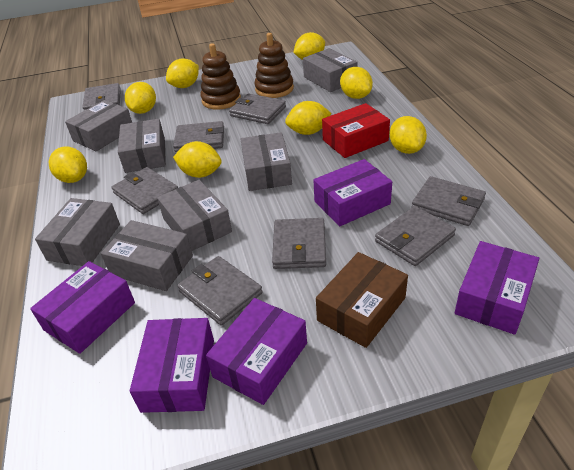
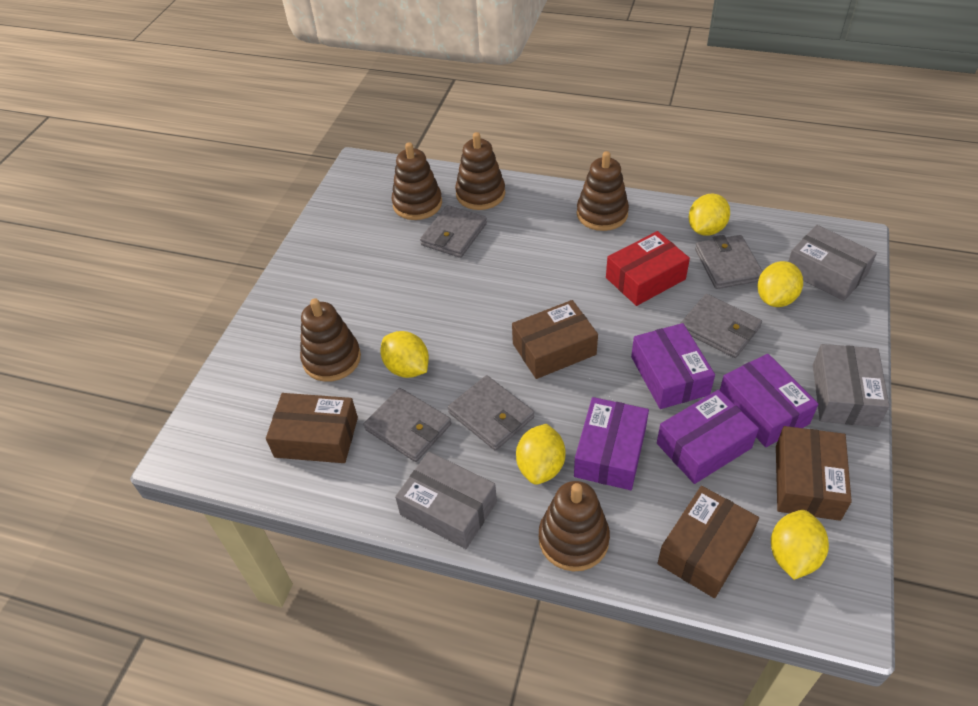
brown box: [316,252,408,348] = 1 -> [266,393,358,463] [512,300,598,379] [657,486,759,598] [776,426,852,521] = 4
brown stacking toy: [200,43,241,110] [254,33,294,98] = 2 -> [300,298,361,382] [392,142,442,220] [455,132,505,210] [539,481,610,571] [577,151,629,231] = 5
grey box: [35,198,120,266] [65,100,132,151] [101,220,193,291] [118,119,166,173] [157,180,232,251] [241,132,292,191] [303,48,357,92] = 7 -> [395,452,497,549] [788,225,877,301] [813,344,890,427] = 3
grey wallet: [82,83,121,111] [112,167,178,214] [173,121,224,152] [177,256,263,326] [229,93,286,124] [272,218,326,269] [375,206,456,266] [412,176,486,226] = 8 -> [363,388,451,462] [420,205,487,258] [448,375,534,451] [680,294,762,358] [695,235,763,289] = 5
purple box: [30,261,135,354] [130,318,214,413] [206,298,307,405] [313,159,392,226] [454,241,539,335] = 5 -> [574,397,649,490] [631,323,715,409] [657,390,759,484] [720,354,818,447] = 4
yellow lemon: [49,147,87,183] [125,82,156,114] [166,58,199,88] [173,141,222,178] [285,101,331,135] [294,32,325,60] [340,67,373,99] [389,116,427,154] = 8 -> [380,331,429,378] [516,424,566,485] [689,194,730,236] [758,261,803,307] [771,510,829,580] = 5

